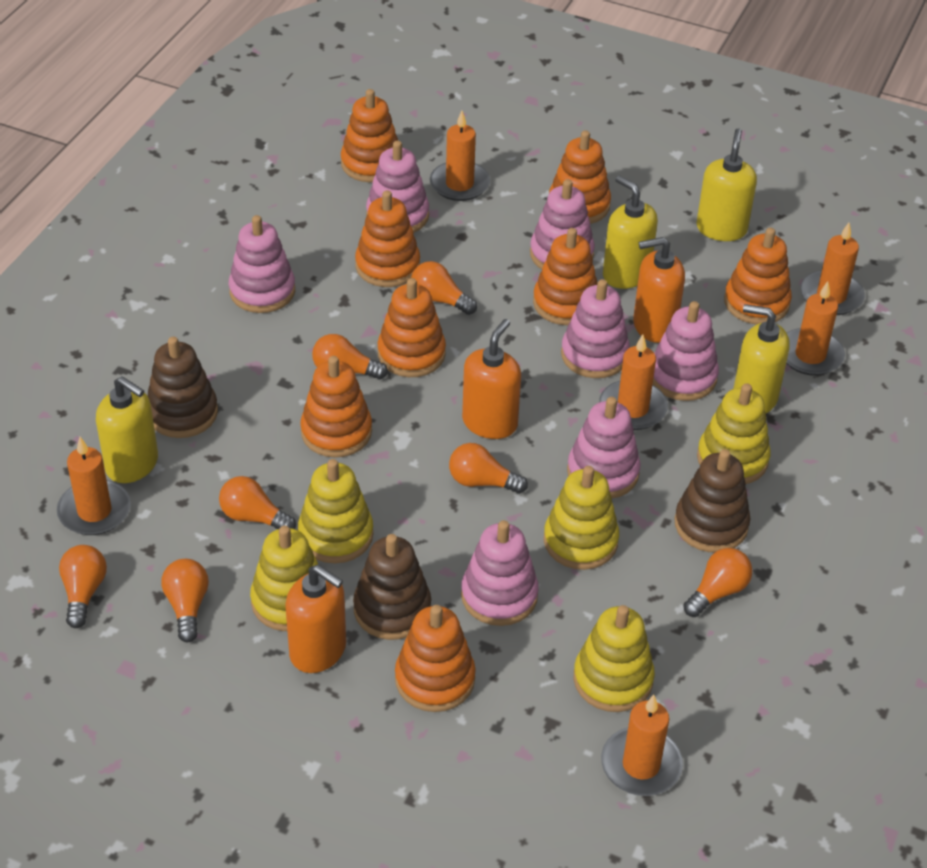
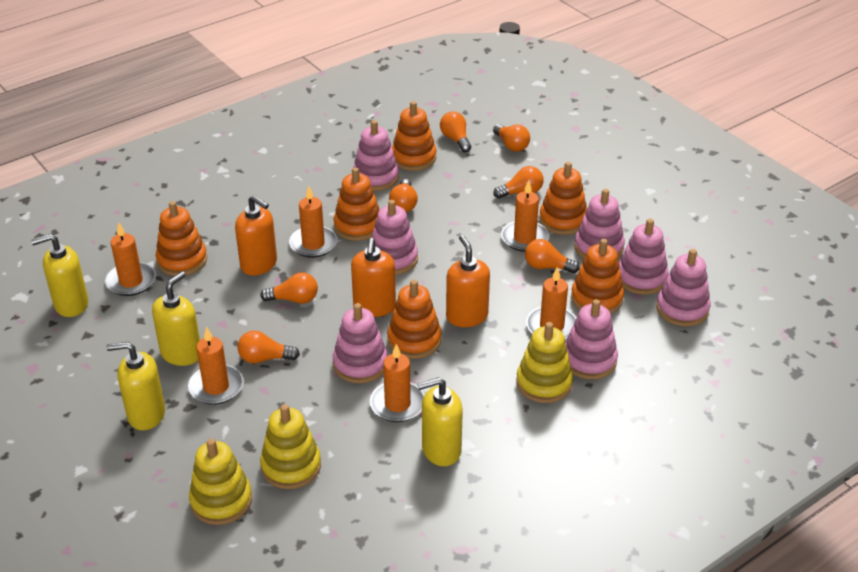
brown stacking toy: [148,337,218,438] [353,534,431,640] [674,449,750,552] = 3 -> none = 0
orange stacking toy: [300,356,372,458] [341,89,398,182] [355,190,420,287] [378,278,446,377] [395,605,476,712] [533,228,597,325] [549,130,611,224] [724,228,792,324] = 8 -> [155,201,207,276] [334,167,379,241] [387,280,442,359] [392,101,436,171] [539,162,587,235] [571,239,624,314] = 6
yellow stacking toy: [250,526,318,631] [298,459,373,563] [544,466,619,570] [573,605,655,712] [697,383,770,484] = 5 -> [189,438,252,525] [260,404,321,489] [516,322,573,403] = 3

